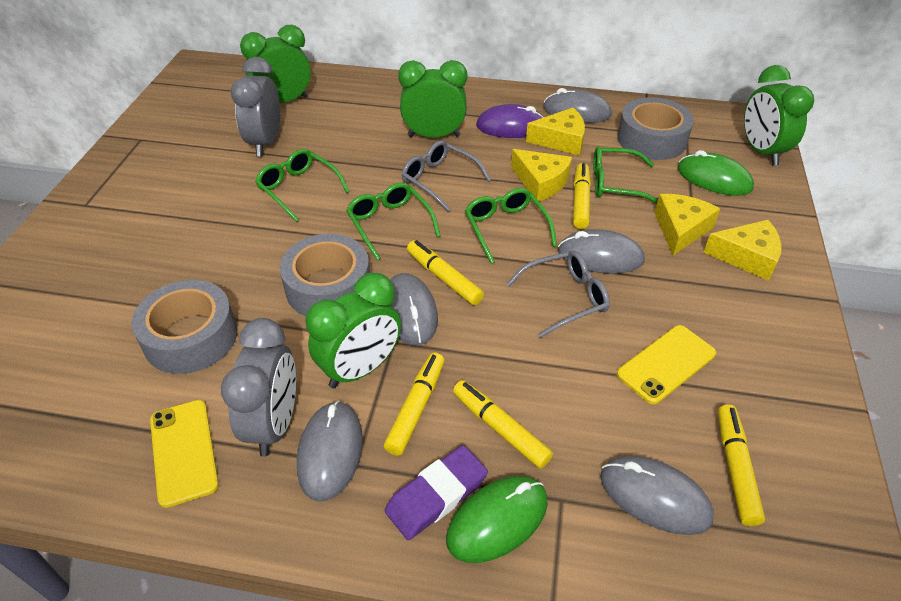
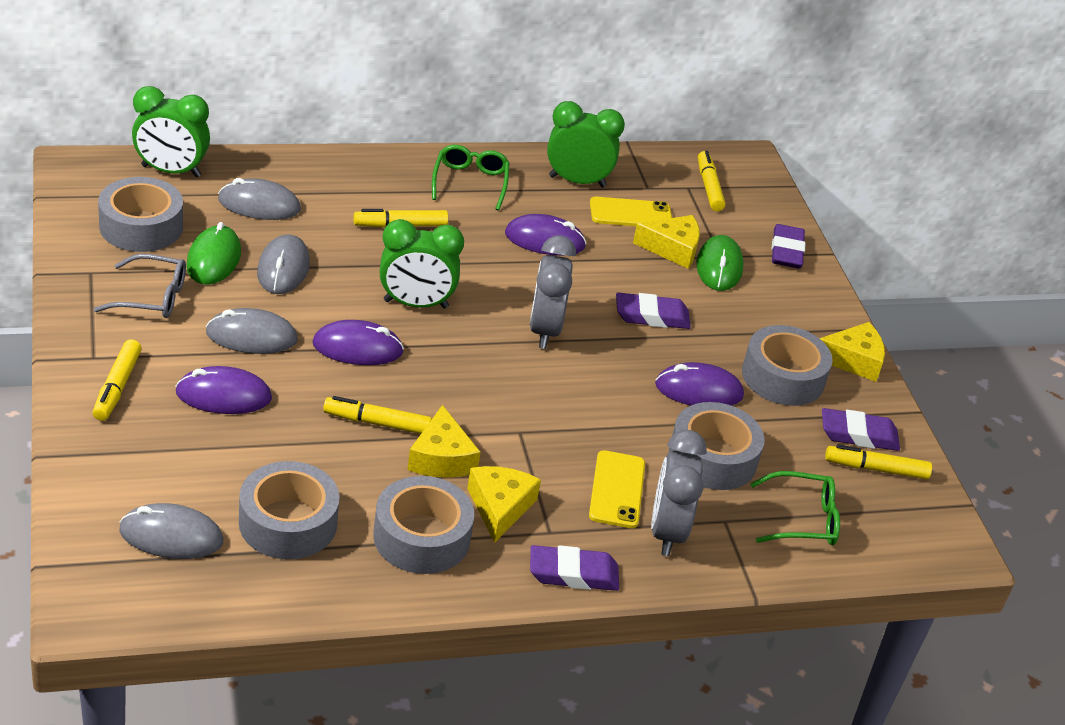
green clock: [240,25,311,103] [305,273,401,388] [398,60,467,138] [744,65,814,166] = 4 -> [132,86,210,177] [380,219,464,309] [547,101,625,187] = 3
green glasses: [255,149,350,222] [346,183,441,260] [465,188,557,264] [593,146,658,204] = 4 -> [432,145,510,211] [750,471,840,545] = 2
grey glasses: [401,140,491,212] [506,251,610,338] = 2 -> [94,254,186,318] = 1
grey mouse: [297,401,363,502] [390,273,438,345] [543,88,612,123] [558,229,645,274] [600,456,714,535] = 5 -> [119,503,223,559] [206,308,298,354] [218,178,301,220] [257,234,310,294] = 4
grey tape: [131,280,238,374] [280,234,370,316] [617,98,694,160] = 3 -> [98,177,183,252] [239,461,340,559] [373,476,474,574] [669,402,765,490] [742,325,833,406] = 5
purple eraser: [385,445,488,540] = 1 -> [530,545,619,591] [616,293,691,329] [772,224,805,268] [822,408,900,451] = 4
purple mouse: [476,104,544,138] = 1 -> [175,366,272,414] [312,320,404,365] [505,214,587,256] [655,362,744,406] = 4

